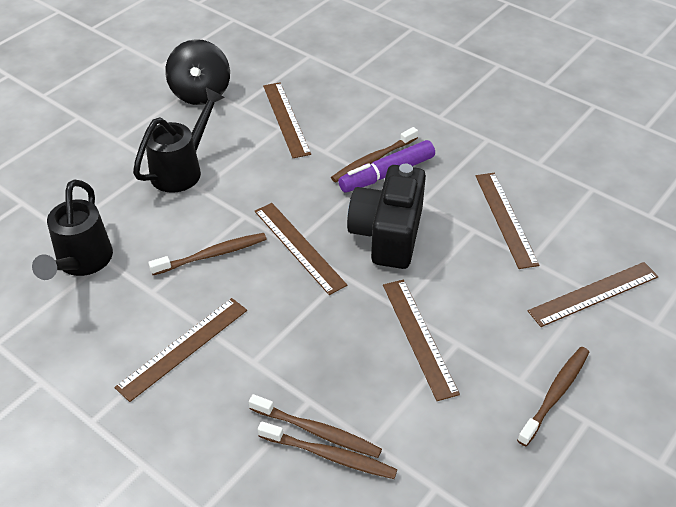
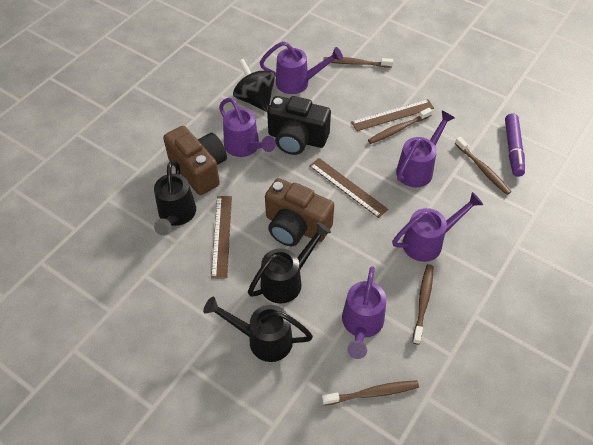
black watering can: [32,180,113,280] [133,88,225,193] = 2 -> [154,161,196,236] [203,297,313,362] [248,222,331,304] = 3
brown camera: none = 0 -> [163,126,227,195] [265,178,334,246] = 2
brown ruler: [114,298,247,402] [255,203,347,295] [263,82,311,158] [383,279,460,401] [476,173,540,269] [528,262,659,327] = 6 -> [211,196,232,279] [309,158,388,218] [351,99,434,131] = 3
purple watering can: none = 0 -> [219,98,276,157] [260,41,343,94] [342,266,386,359] [392,192,483,262] [396,111,455,187] = 5

